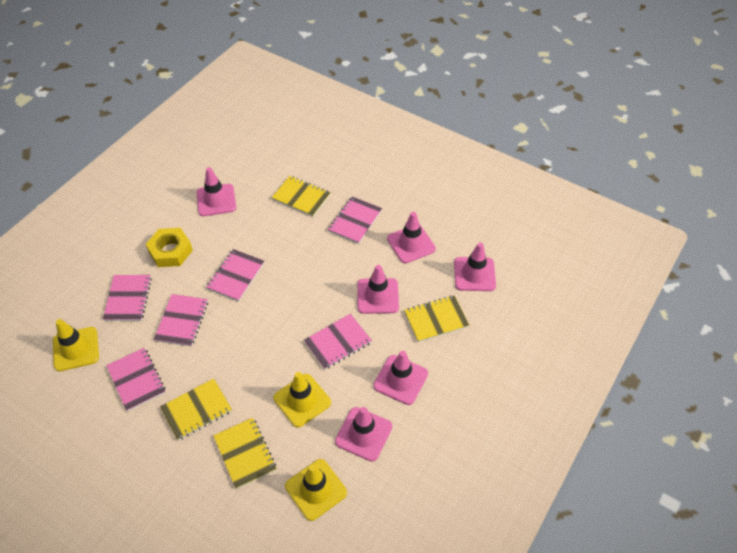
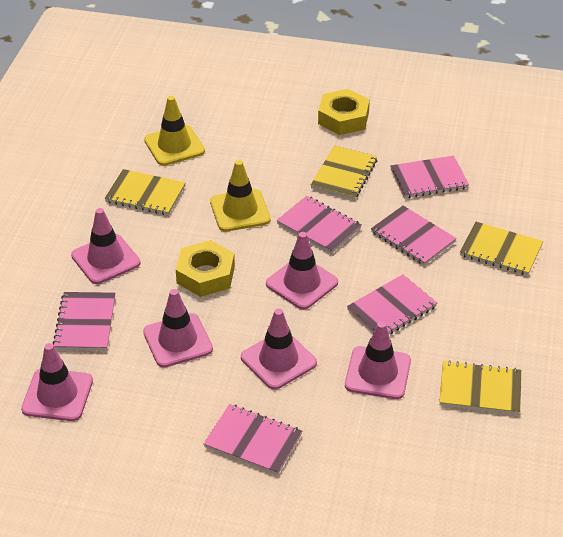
yellow nut: [146,228,193,267] = 1 -> [176,240,235,297] [318,89,370,135] = 2
yellow traffic cone: [53,319,99,371] [273,372,331,428] [285,459,347,521] = 3 -> [144,96,205,166] [210,160,271,232] = 2

